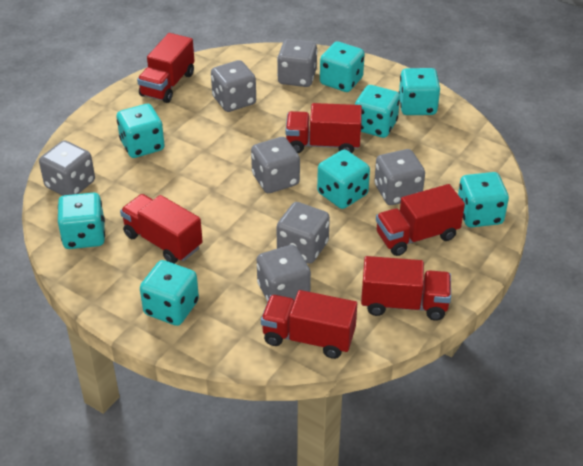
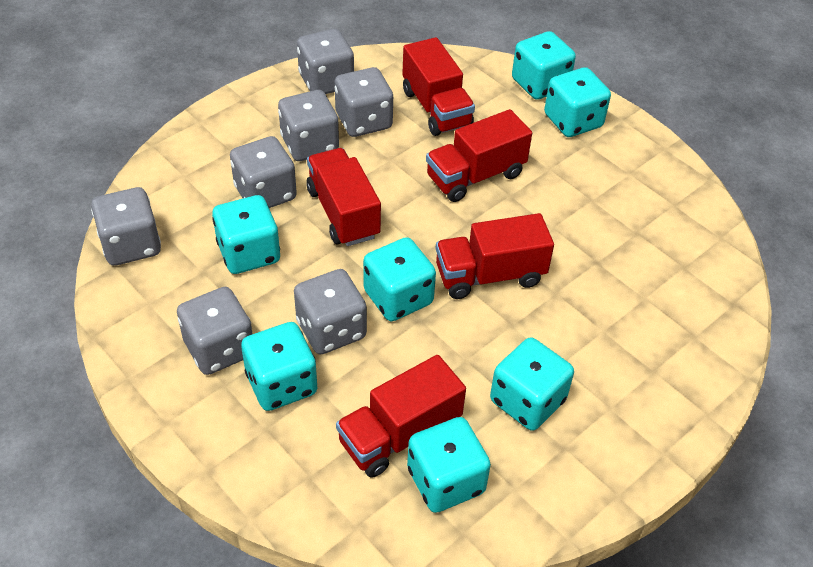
red truck: [120,194,203,264] [137,33,194,103] [261,290,357,359] [285,103,362,153] [361,256,451,321] [376,184,465,256] = 6 -> [306,148,381,246] [336,355,466,478] [402,37,475,136] [426,109,532,202] [435,213,554,299] = 5
turquoise dice: [58,193,105,249] [117,104,165,158] [140,260,199,326] [317,150,370,209] [320,41,365,92] [355,85,400,138] [399,68,440,115] [458,172,509,228] = 8 -> [212,195,280,274] [241,322,317,411] [363,237,436,321] [407,417,491,513] [490,337,574,431] [512,31,576,100] [544,67,611,137] = 7

